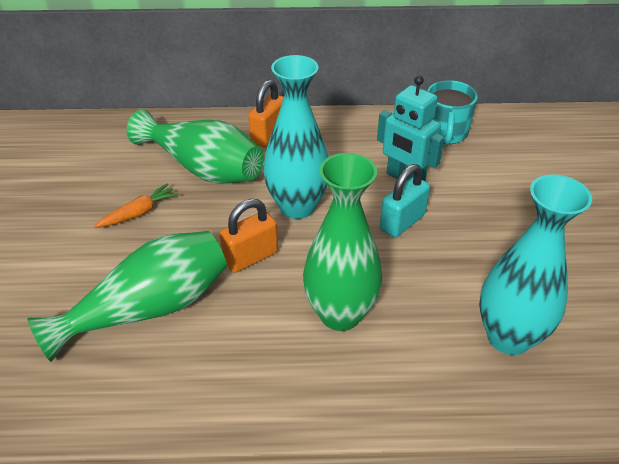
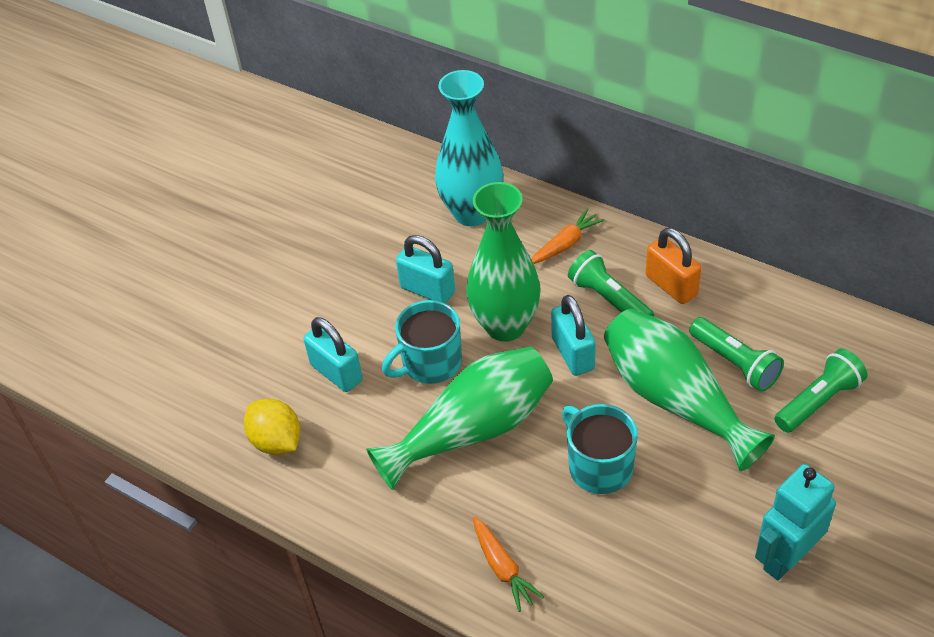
green flashlight: none = 0 -> [568,250,654,316] [689,317,784,392] [774,348,867,433] = 3
orange carrot: [94,183,179,228] = 1 -> [473,517,544,612] [531,208,605,264] = 2
orange padlock: [220,199,278,273] [248,80,284,147] = 2 -> [646,228,701,304] = 1
turquoise mug: [427,80,478,145] = 1 -> [382,300,462,384] [562,404,638,494] = 2
turquoise padlock: [380,164,430,238] = 1 -> [304,317,363,392] [396,235,455,304] [551,295,596,376] = 3
turquoise vase: [263,55,328,219] [479,174,592,355] = 2 -> [435,70,503,226] = 1
yellow lemon: none = 0 -> [244,399,300,455] = 1

